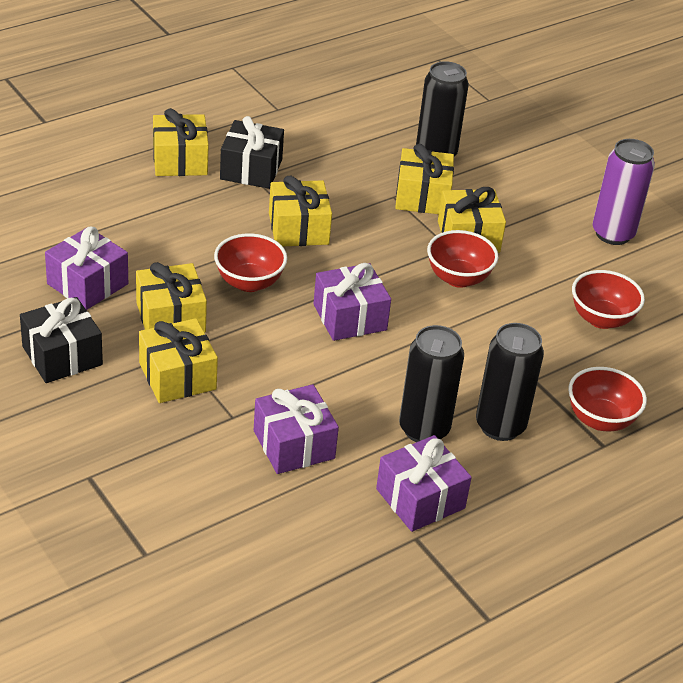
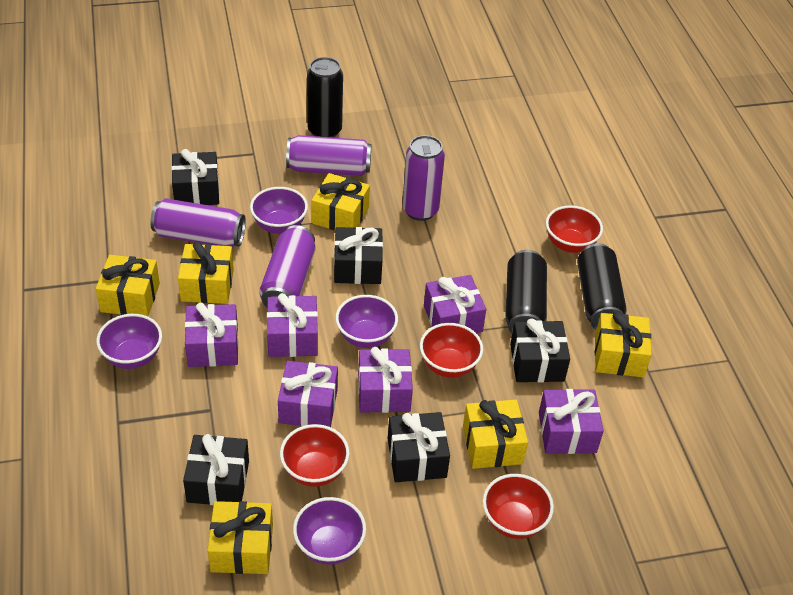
black gift: [20,297,103,383] [220,116,284,189] = 2 -> [171,149,219,205] [183,434,249,505] [334,227,383,284] [388,412,450,482] [510,318,570,382] = 5
purple bowl: none = 0 -> [96,314,162,369] [250,187,308,234] [293,497,366,565] [335,295,398,348] = 4
purple can: [593,139,655,245] = 1 -> [150,198,246,247] [259,225,316,307] [286,135,371,176] [402,135,445,221] = 4
purple gift: [45,227,128,310] [254,384,339,474] [313,263,391,341] [376,435,472,532] = 4 -> [185,302,239,367] [267,293,318,357] [278,361,338,427] [358,347,413,413] [424,275,486,333] [539,389,604,454] = 6

